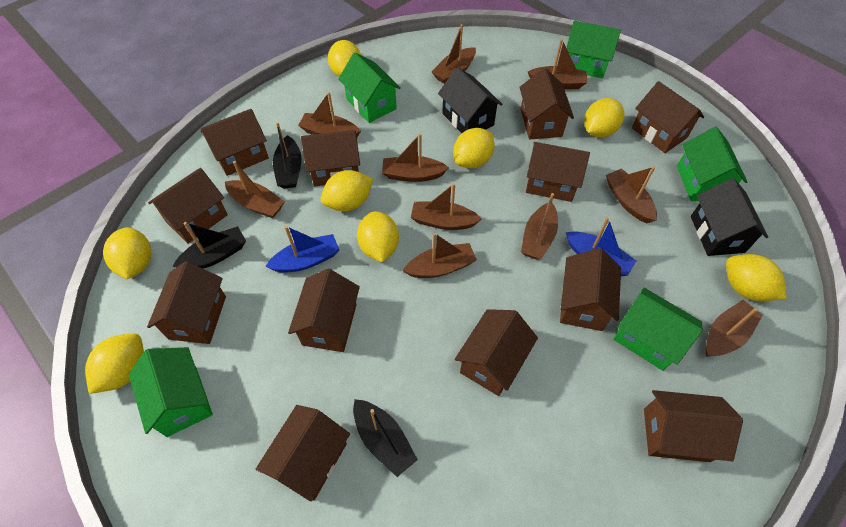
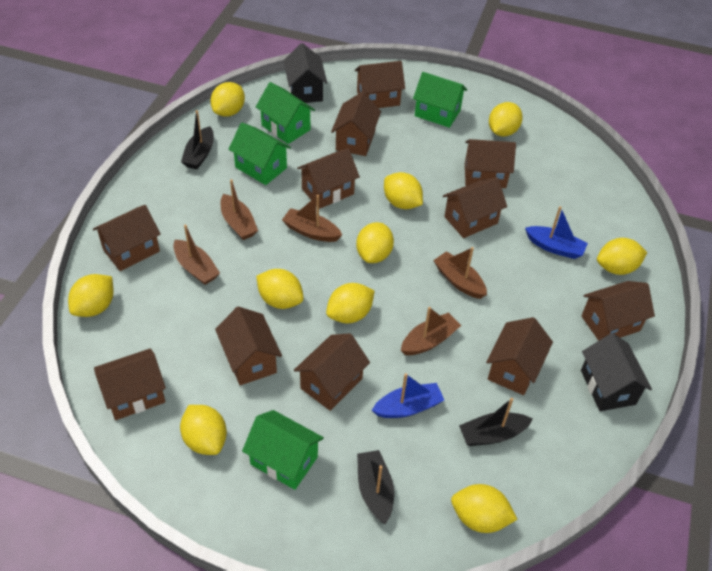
brown boat: [225,161,285,218] [298,92,361,137] [382,134,449,182] [403,233,477,278] [411,183,482,230] [432,24,476,84] [521,193,558,260] [528,39,587,89] [606,166,657,223] [706,300,763,356] = 10 -> [173,225,220,285] [221,179,258,240] [282,195,342,242] [401,307,461,355] [433,247,487,299] = 5
brown house: [147,261,226,344] [148,168,228,244] [201,109,269,176] [256,405,350,502] [288,269,360,352] [301,130,360,187] [455,309,538,396] [519,68,574,140] [526,142,590,202] [560,248,621,331] [632,81,704,153] [644,390,743,462] = 12 -> [93,205,161,271] [94,349,166,420] [215,306,282,385] [294,333,370,411] [297,148,360,209] [331,92,381,156] [355,61,405,108] [443,177,507,238] [465,139,516,188] [486,317,553,395] [582,281,655,341] = 11
green house: [129,347,213,437] [338,53,401,123] [566,20,621,78] [613,287,703,371] [677,127,747,201] = 5 -> [228,122,291,185] [242,410,324,490] [256,82,315,144] [413,72,467,128] = 4
yellow lemon: [85,334,144,394] [103,227,152,279] [321,170,373,211] [328,40,361,76] [357,211,399,262] [453,128,495,168] [584,98,624,137] [726,254,787,301] = 8 -> [68,274,114,317] [180,405,227,455] [210,82,245,117] [256,269,304,309] [326,283,374,323] [356,222,394,263] [384,172,423,209] [451,484,517,533] [489,102,523,137] [597,238,647,275] = 10

